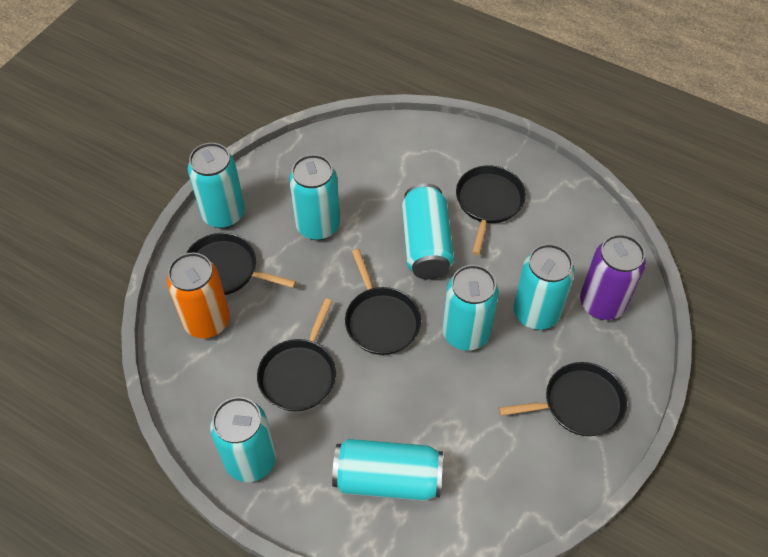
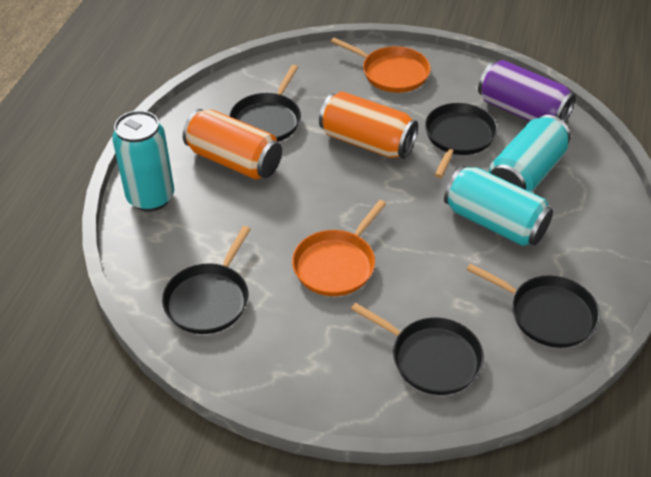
orange can: [167,253,230,338] = 1 -> [183,109,282,180] [319,91,418,159] = 2
orange pan: none = 0 -> [292,200,386,296] [330,38,431,93] = 2
turquoise can: [188,143,245,229] [210,397,276,482] [289,154,340,240] [332,439,443,501] [402,184,454,280] [442,265,499,351] [514,244,575,330] = 7 -> [112,110,174,212] [444,166,553,246] [489,115,570,193] = 3

